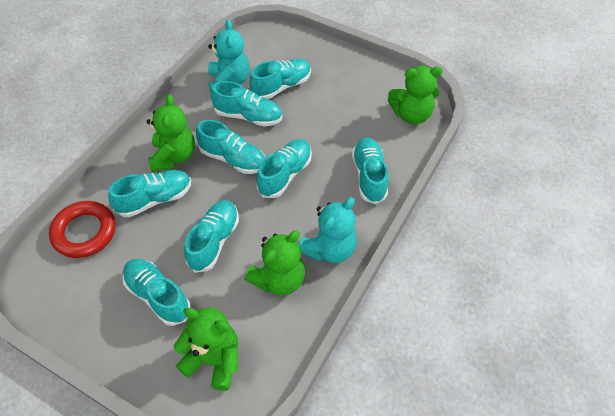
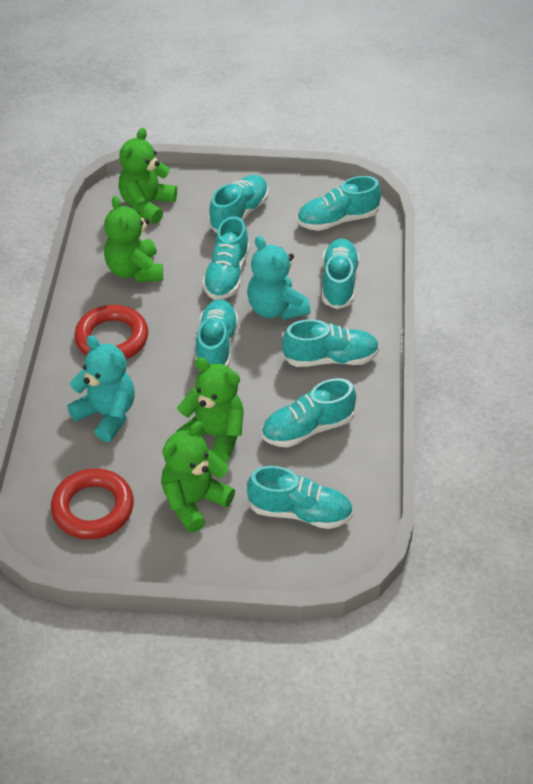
red ring: [49,201,115,258] = 1 -> [51,468,134,539] [74,305,149,359] = 2

